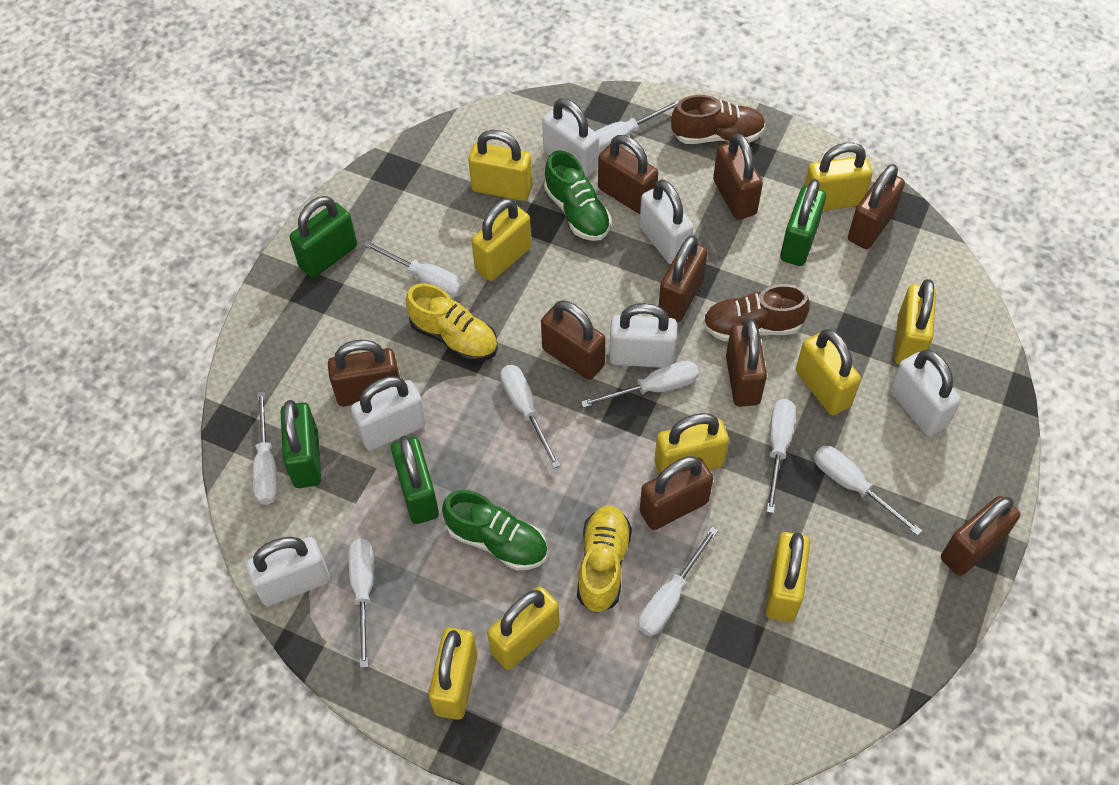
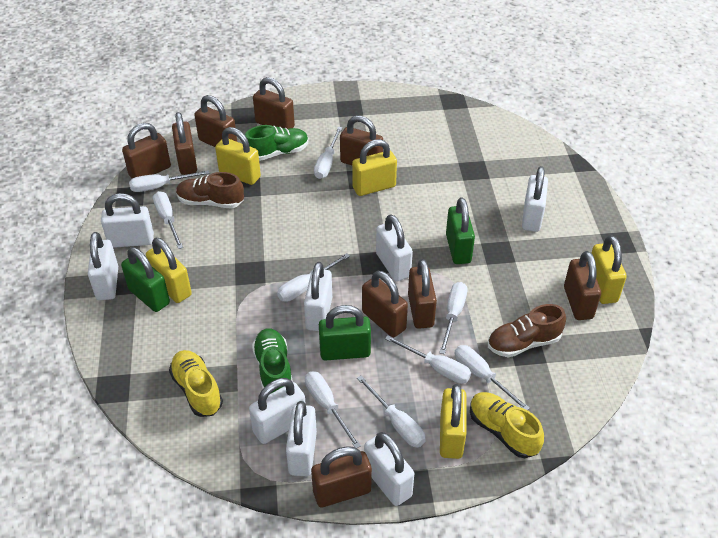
green padlock: [280,400,321,488] [289,196,357,278] [391,436,439,524] [780,179,826,266] = 4 -> [121,247,170,312] [319,305,371,361] [446,197,475,264] = 3
white padlock: [246,537,330,606] [351,376,426,451] [542,98,599,178] [609,303,677,368] [639,179,694,265] [890,350,961,436] = 6 -> [88,232,118,300] [101,193,154,248] [249,378,306,444] [286,401,317,476] [304,262,332,331] [364,432,414,506] [376,214,413,282] [522,166,548,232] = 8
yellow padlock: [429,627,478,720] [468,130,532,201] [471,198,531,281] [487,586,560,670] [655,413,729,475] [766,532,810,622] [796,329,861,415] [804,143,872,211] [895,279,936,365] = 9 -> [146,238,192,303] [215,127,261,185] [352,139,397,196] [440,384,467,459] [592,235,627,304] = 5

